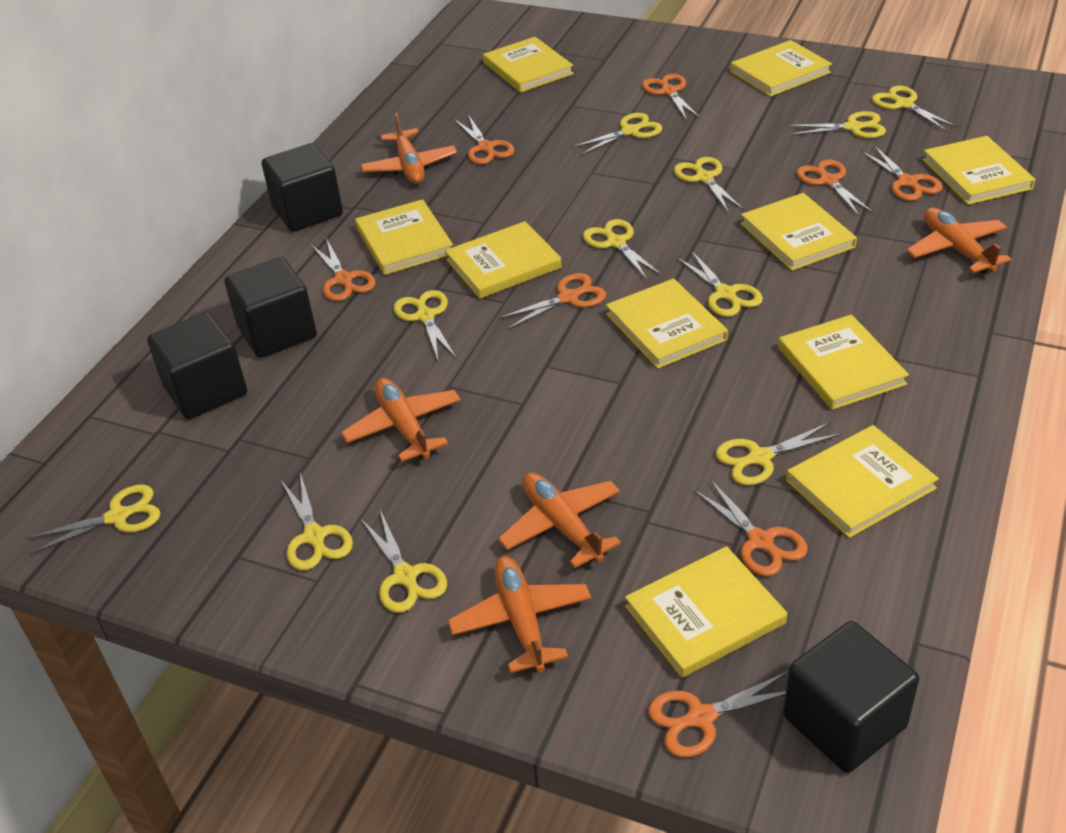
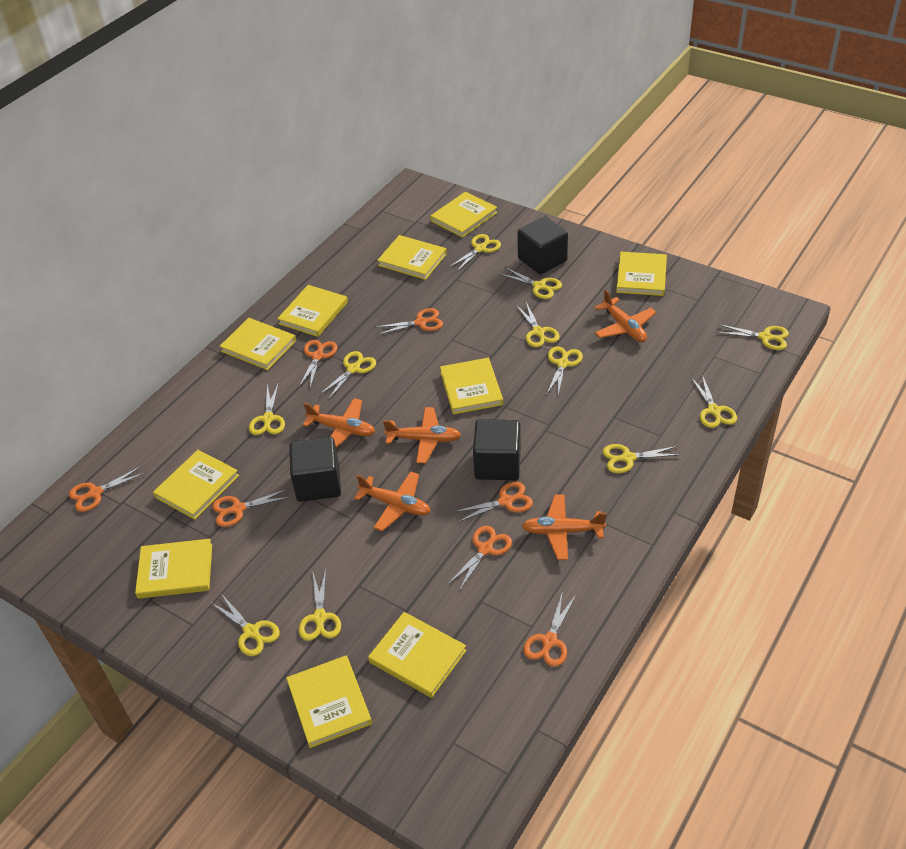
black cube: [147,312,247,419] [224,257,317,358] [262,143,343,232] [783,621,919,773] = 4 -> [289,437,341,502] [473,419,521,480] [517,216,568,274] = 3
orange scissors: [311,238,376,301] [455,115,514,164] [498,273,606,329] [642,74,701,120] [648,671,789,758] [693,479,808,576] [796,160,874,216] [860,145,943,201] = 8 -> [69,466,146,512] [212,489,291,527] [299,340,338,388] [377,308,443,335] [448,526,512,591] [454,482,533,522] [523,591,576,667] = 7

